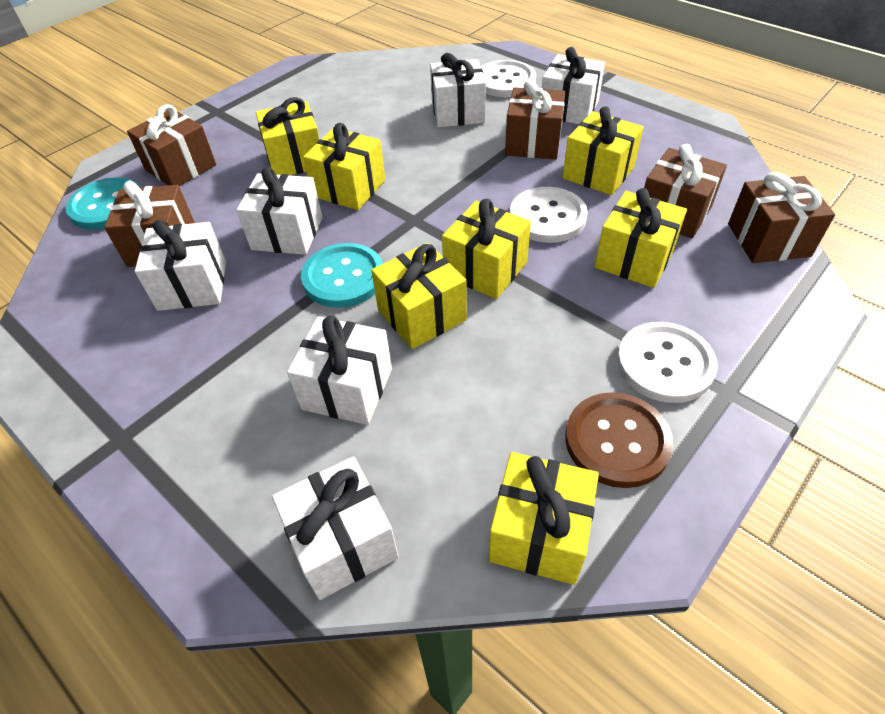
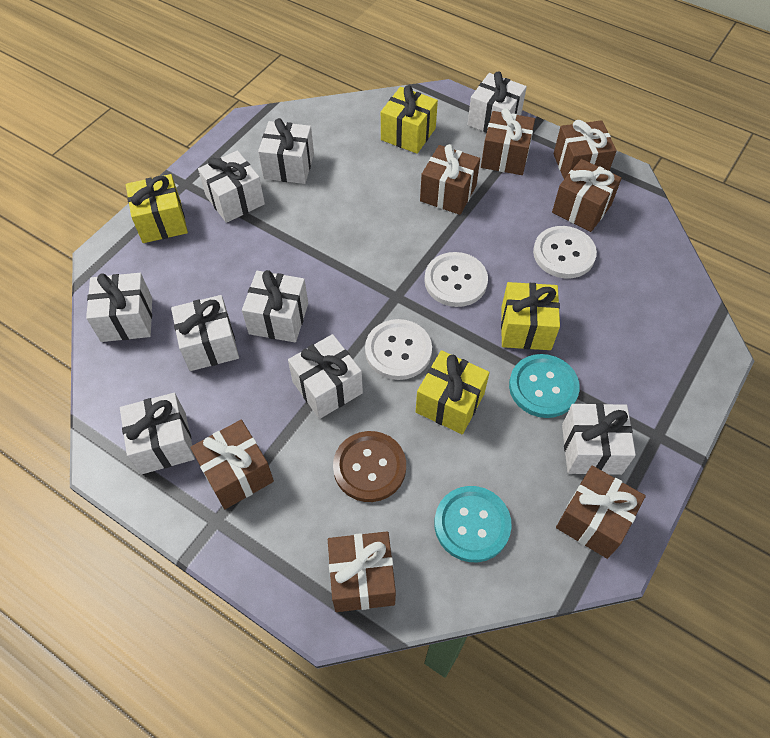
brown gift: [104,181,195,267] [127,104,216,186] [505,80,565,159] [644,144,727,238] [728,172,835,263] = 5 -> [190,420,274,509] [328,531,396,612] [420,144,480,215] [481,108,535,175] [552,159,622,232] [553,120,617,179] [556,465,646,559] = 7
white gift: [135,220,226,311] [237,167,323,255] [272,456,399,600] [287,315,392,425] [430,53,486,128] [542,47,605,124] = 6 -> [86,273,152,342] [120,393,195,474] [171,295,239,371] [198,150,265,223] [242,270,308,342] [258,118,314,184] [288,334,363,419] [468,71,527,133] [562,403,636,475] = 9
yellow gift: [256,97,320,175] [303,123,385,210] [371,243,467,349] [442,199,531,299] [489,452,599,585] [563,106,644,195] [594,188,687,288] = 7 -> [126,174,188,243] [381,85,438,154] [416,350,490,434] [501,282,560,350] = 4

